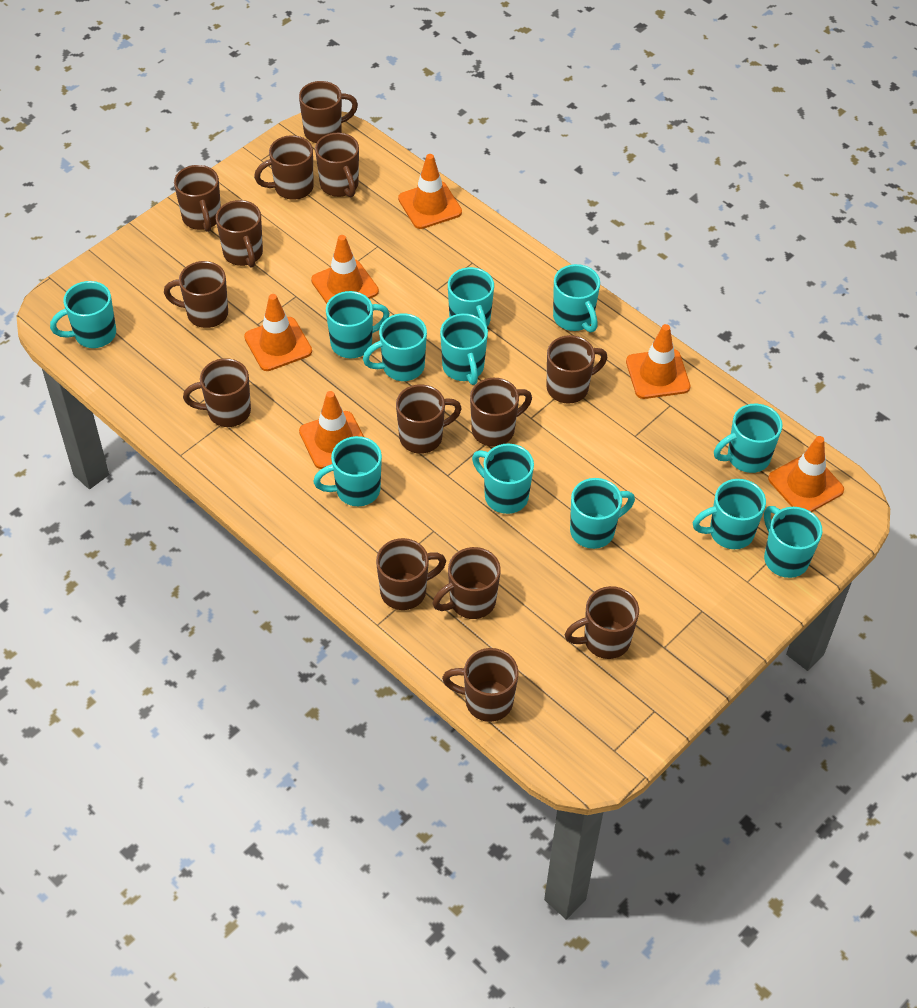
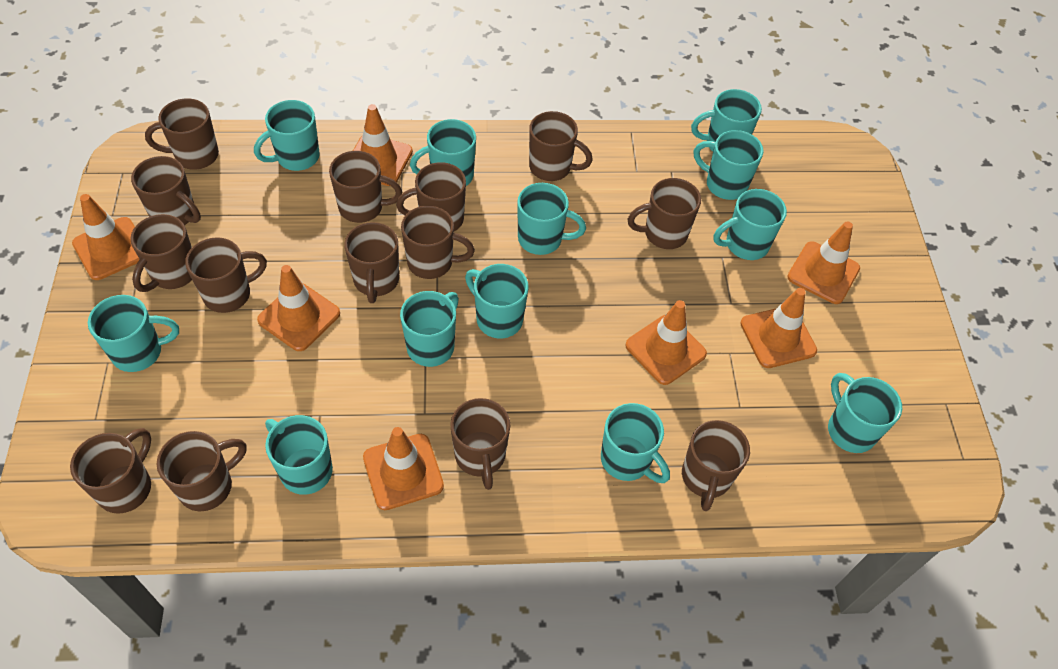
orange traffic cone: [244,294,312,371] [299,391,364,469] [311,235,379,304] [398,154,462,229] [626,324,690,399] [768,436,844,512] = 6 -> [72,194,140,280] [257,265,340,351] [353,104,413,186] [363,427,444,510] [625,300,707,385] [740,288,817,368] [787,221,860,304] = 7

